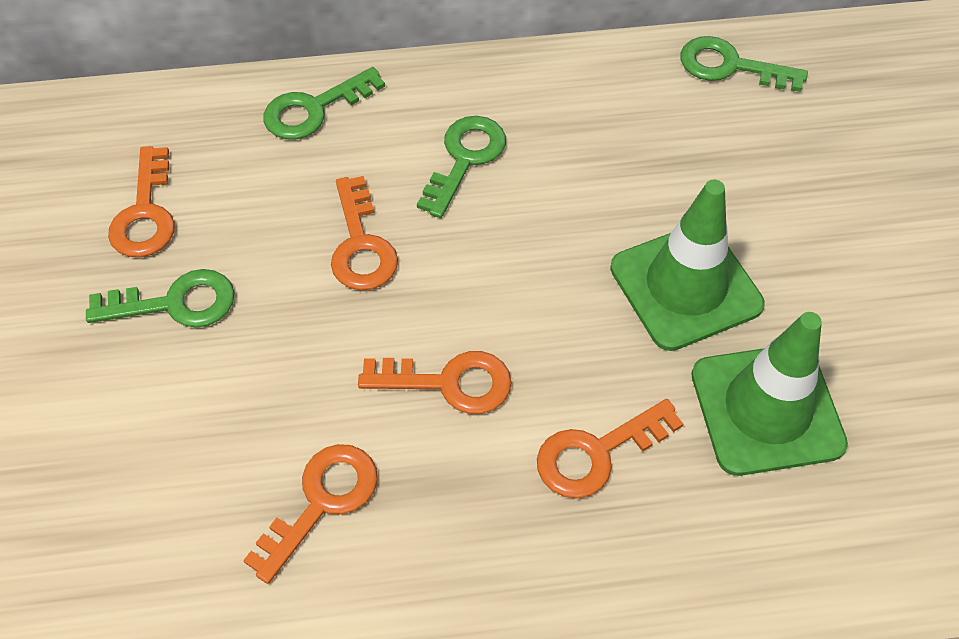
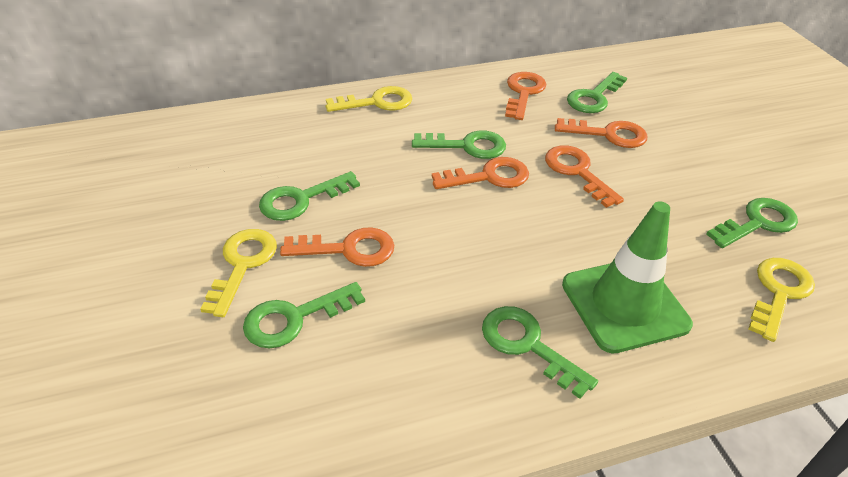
green key: [86,269,235,328] [263,67,385,140] [417,116,506,218] [681,36,808,92] = 4 -> [243,282,365,348] [259,171,360,221] [412,131,506,159] [482,306,598,399] [567,72,627,113] [706,198,798,248] = 6
green traffic cone: [610,180,765,351] [691,312,848,476] = 2 -> [562,201,693,354] = 1
yellow key: none = 0 -> [200,229,277,317] [326,86,412,112] [748,258,815,342] = 3

